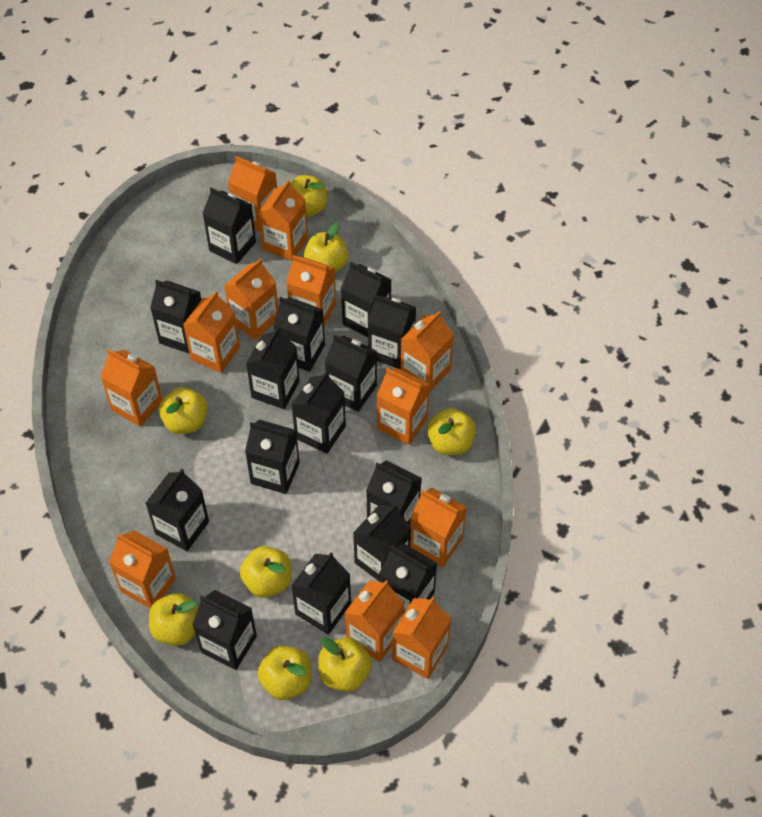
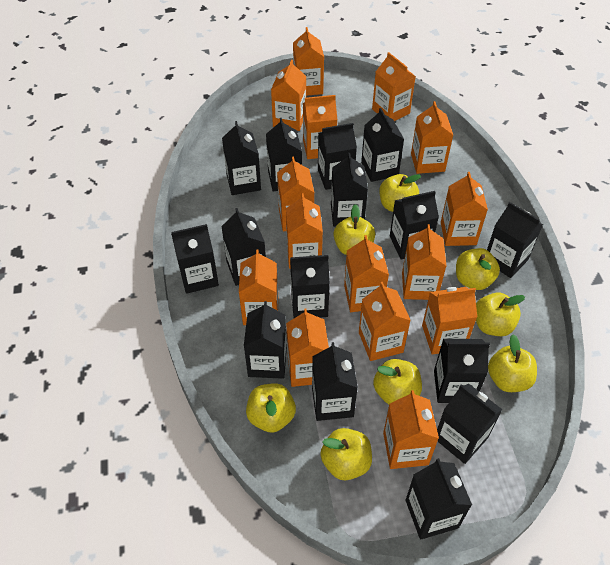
orange carton: [100,349,162,427] [109,530,176,608] [183,291,240,373] [224,259,278,340] [228,156,277,232] [258,180,308,261] [286,255,336,325] [345,580,404,662] [377,368,430,445] [392,597,451,679] [401,311,454,392] [410,488,467,567] = 12 -> [239,249,278,325] [271,60,306,131] [277,157,314,232] [286,193,323,269] [286,308,329,387] [293,27,324,96] [303,95,337,159] [344,235,389,312] [359,282,411,361] [372,52,416,121] [383,390,439,469] [402,224,447,300] [411,101,453,174] [422,287,477,355] [441,172,488,246] = 15

